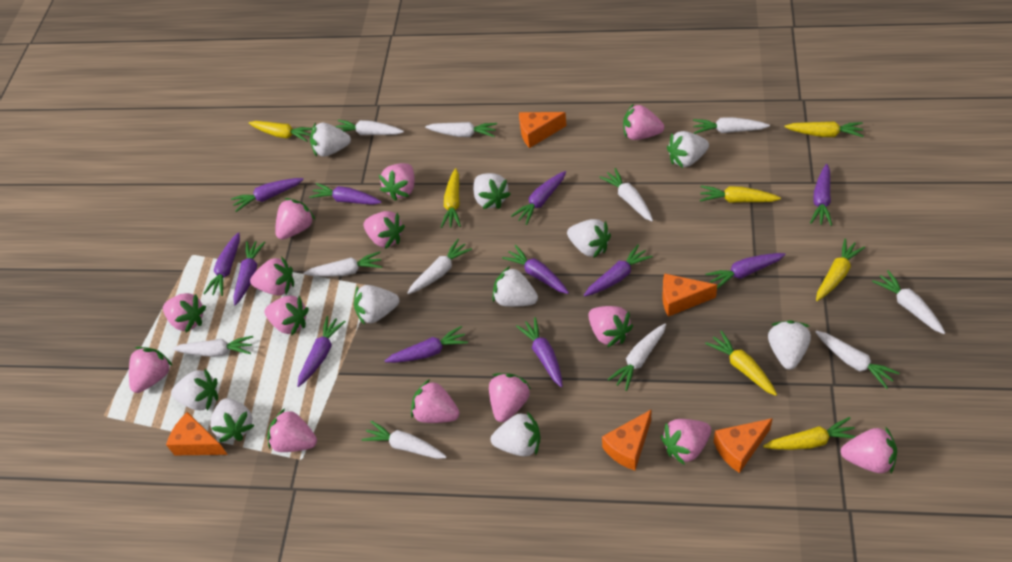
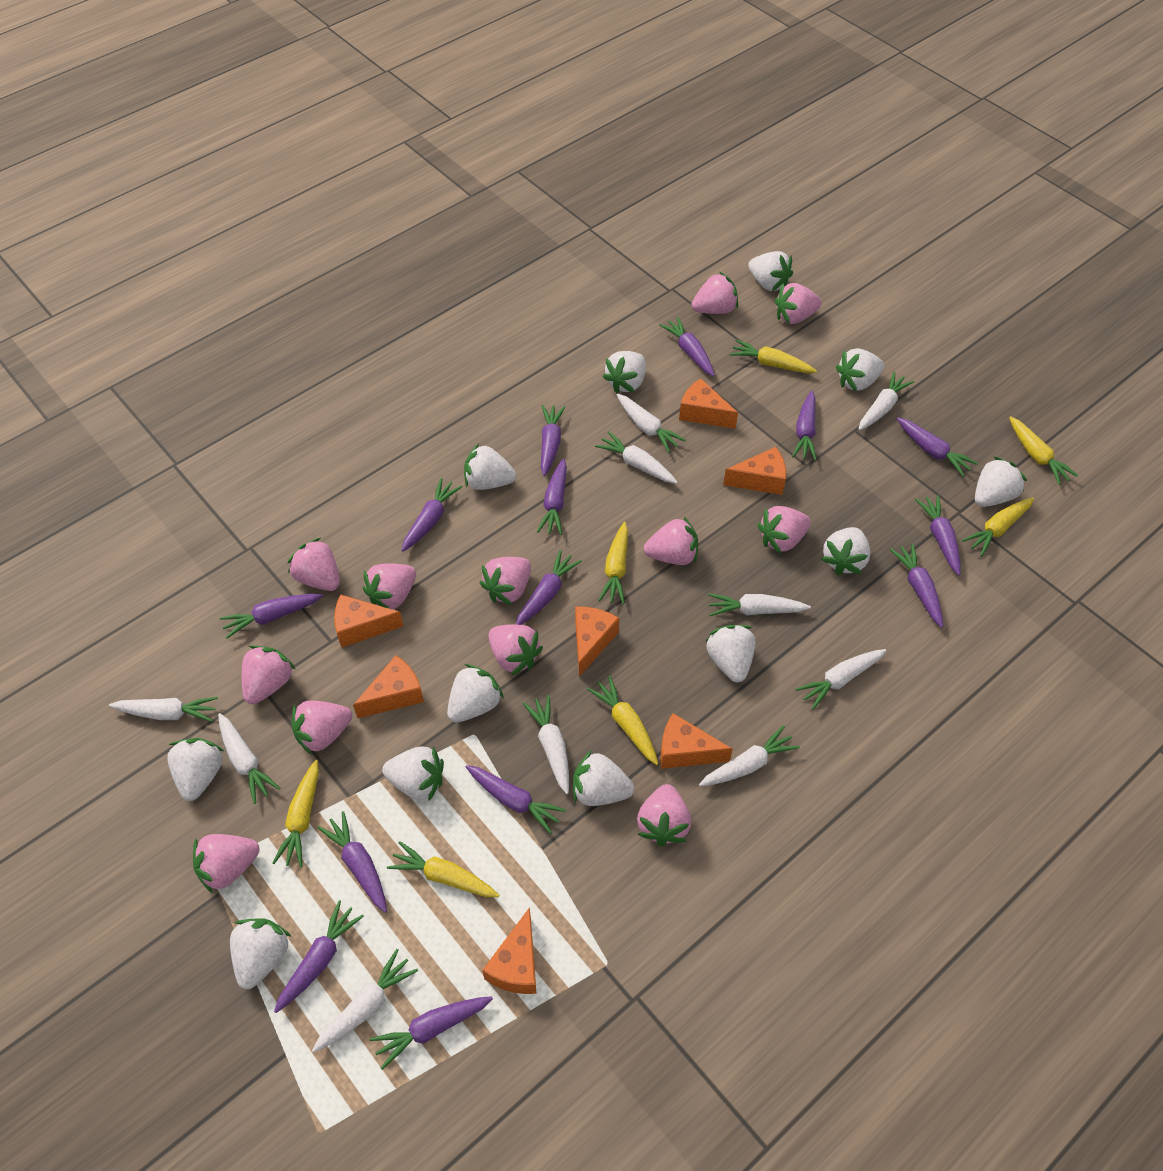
orange cheese: [166,412,228,455] [519,112,566,148] [602,410,651,471] [662,273,717,317] [714,418,773,473] = 5 -> [334,595,404,648] [353,655,424,718] [482,907,536,994] [575,607,619,677] [660,713,733,769] [679,379,738,429] [723,447,786,495] = 7
pink strawberry: [129,347,173,393] [163,293,206,332] [250,257,294,295] [265,296,309,336] [267,408,317,452] [275,198,315,240] [363,211,405,249] [379,163,415,201] [411,379,459,423] [489,373,531,422] [588,306,633,348] [623,103,664,140] [661,419,711,465] [841,426,897,473] = 14 -> [193,834,260,894] [242,645,295,704] [288,538,340,591] [292,700,352,754] [363,563,416,609] [480,557,531,605] [488,624,543,675] [637,784,691,847] [644,517,698,565] [692,272,738,314] [757,506,811,554] [775,283,822,324] = 12
purple carrot: [203,232,240,296] [231,178,304,212] [233,241,265,305] [297,316,346,387] [309,183,382,205] [385,326,468,363] [502,245,569,294] [511,171,566,225] [516,317,563,387] [584,244,653,296] [705,253,786,289] [810,164,832,226] = 12 -> [220,594,323,639] [274,900,364,1013] [318,811,387,912] [370,996,493,1070] [401,478,462,552] [466,765,566,834] [516,550,582,625] [537,459,567,535] [541,405,565,476] [660,317,715,377] [792,390,817,460] [889,543,943,628] [897,417,978,477] [915,495,961,575] = 14
white carrot: [172,336,253,357] [303,251,382,277] [336,120,404,135] [362,421,447,459] [407,239,472,294] [425,122,497,137] [599,168,653,221] [607,324,666,391] [693,117,770,134] [816,331,900,389] [872,270,945,334] = 11 -> [109,697,218,722] [218,713,280,804] [312,949,418,1053] [523,695,569,794] [595,432,678,484] [616,394,686,453] [699,725,800,786] [708,594,811,616] [796,649,886,710] [858,371,914,430] = 10
white strawberry: [171,369,218,410] [210,398,255,442] [310,122,351,157] [354,285,399,325] [473,173,511,209] [491,411,540,456] [492,266,538,307] [567,219,611,258] [667,131,709,168] [768,320,811,370] = 10 -> [167,738,223,801] [230,918,292,989] [382,746,444,802] [447,664,504,723] [464,443,516,490] [573,750,634,806] [602,351,646,394] [705,625,756,682] [748,251,793,291] [821,527,870,575] [836,348,884,392] [975,457,1027,507] = 12

